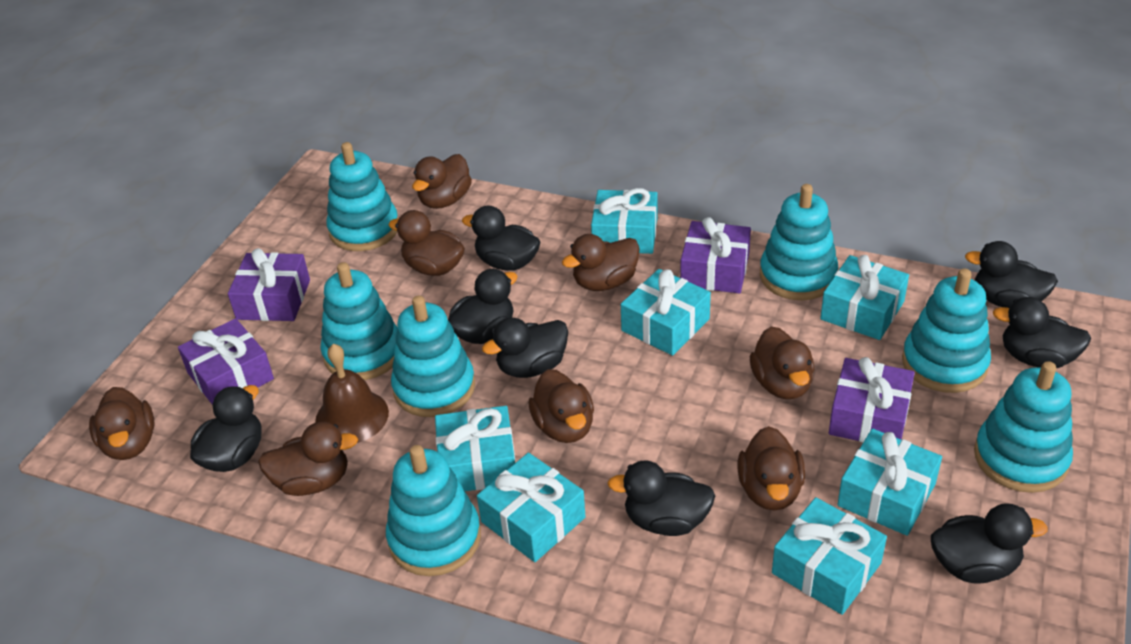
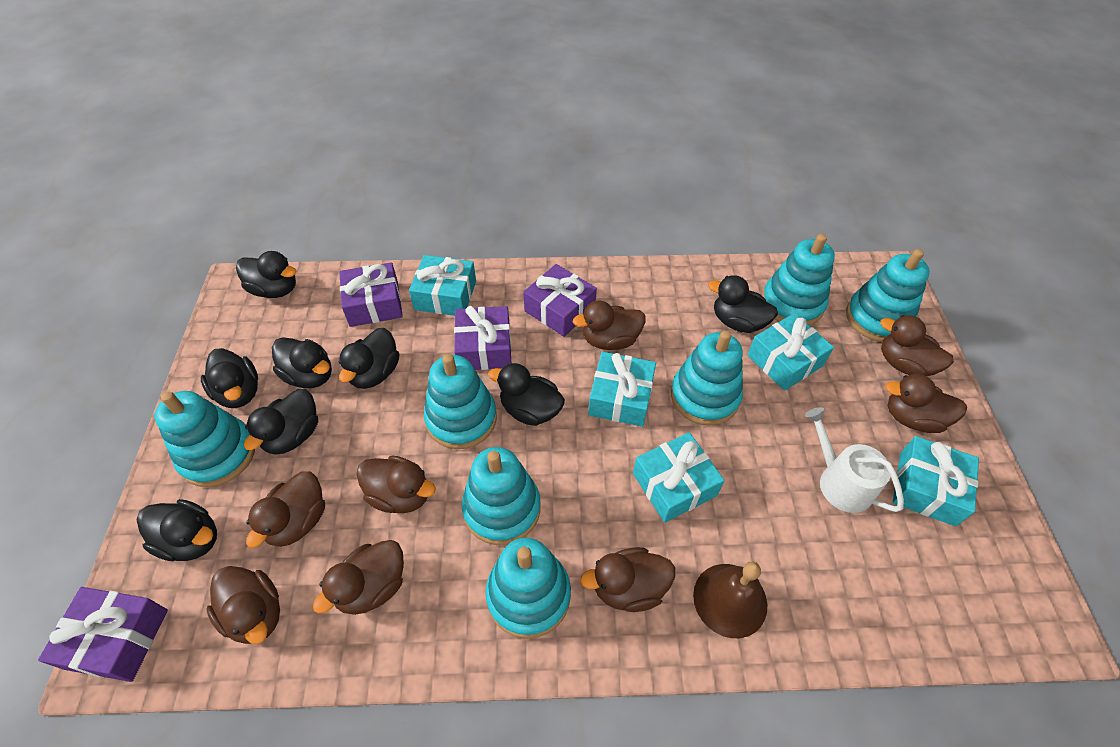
turquoise gift: [435,406,515,491] [477,453,586,562] [591,188,658,254] [621,269,711,356] [772,497,887,615] [820,255,909,340] [837,429,942,536] = 7 -> [409,255,476,316] [588,352,656,427] [633,432,725,523] [747,313,834,391] [893,436,979,526] = 5
white watering can: none = 0 -> [805,407,904,513] = 1

